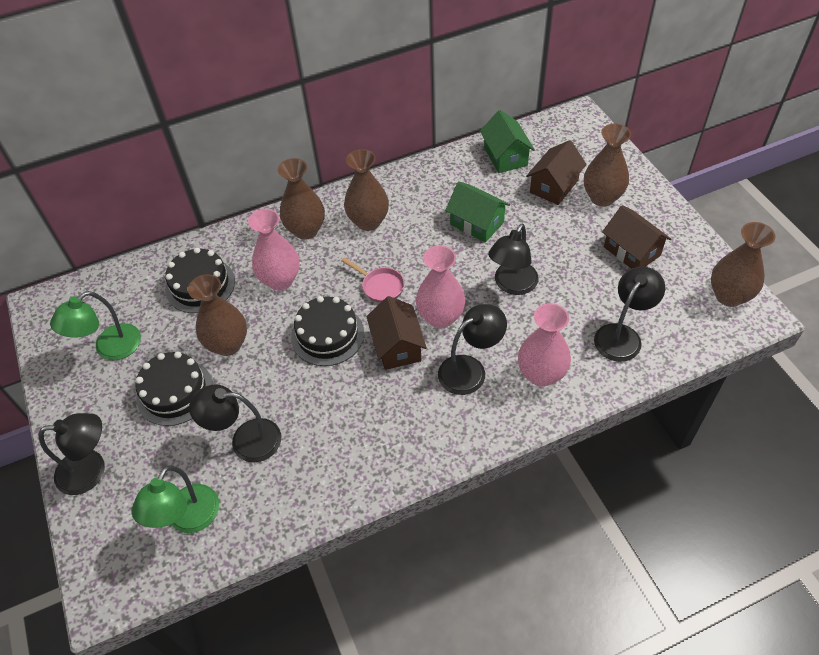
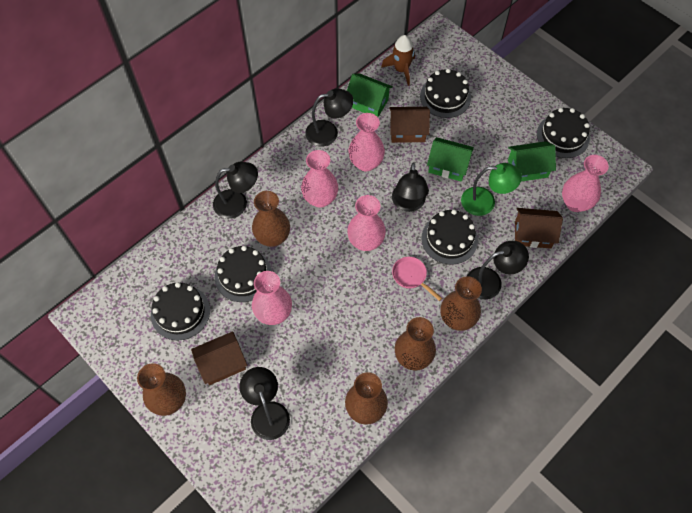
black cake: [135,352,213,426] [165,247,235,313] [291,296,364,366] = 3 -> [151,282,210,340] [215,246,272,302] [420,69,471,118] [422,209,478,265] [537,108,590,158] = 5
brown rocket: none = 0 -> [381,35,415,86] = 1
green house: [445,181,510,242] [480,110,535,173] = 2 -> [347,73,393,117] [427,137,474,182] [508,141,556,182] = 3
green lamp: [50,291,141,360] [131,466,219,533] = 2 -> [461,163,522,216] = 1
pink vase: [248,209,300,290] [416,245,465,328] [518,303,571,387] = 3 -> [252,271,292,325] [301,150,338,208] [347,195,386,251] [348,113,385,171] [562,155,609,212] = 5

